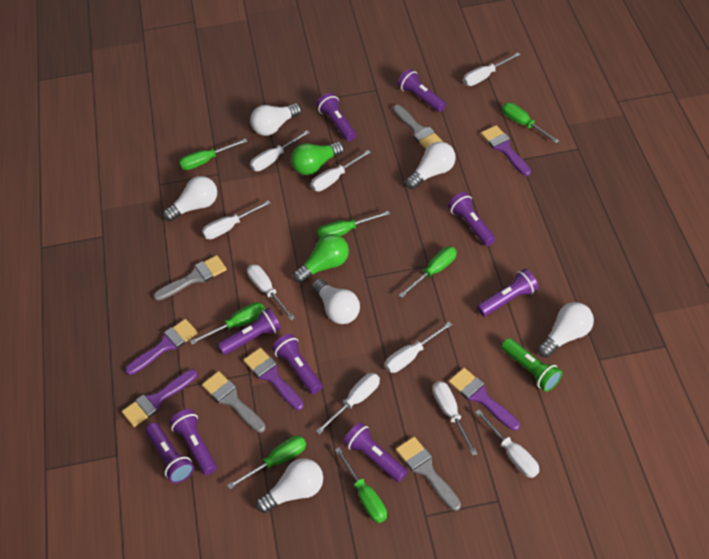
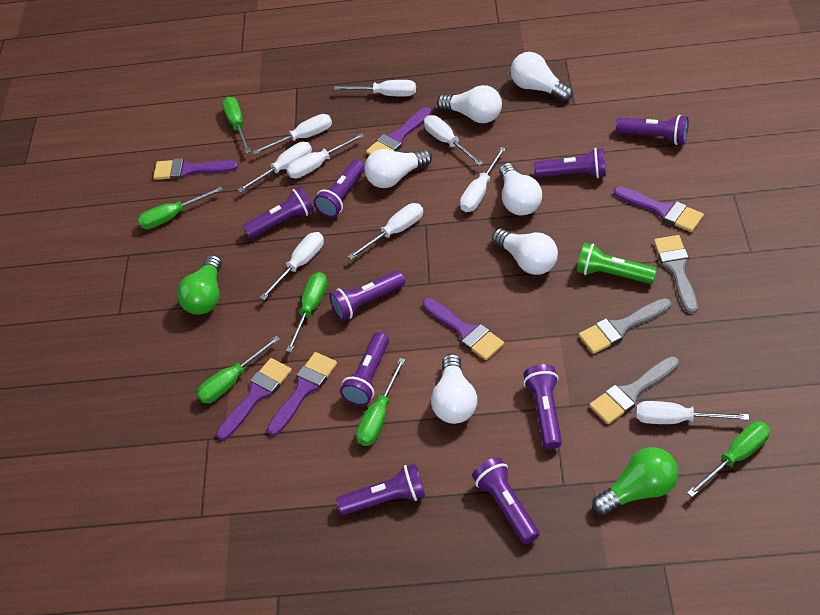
green screwdriver: [179,138,247,170] [190,302,265,345] [227,435,306,489] [317,211,390,239] [335,447,387,523] [398,246,457,298] [502,103,559,144] = 7 -> [138,186,223,229] [196,336,280,403] [222,97,251,153] [286,272,328,352] [356,358,406,446] [687,422,770,497] = 6
grey brush: [153,255,227,301] [202,371,266,433] [393,105,443,149] [396,437,461,511] = 4 -> [579,298,671,354] [589,356,679,424] [654,235,698,314] = 3
purple brush: [122,369,197,427] [125,319,198,375] [244,348,304,410] [449,368,520,431] [481,125,531,176] = 5 -> [153,158,239,180] [216,358,292,440] [267,352,337,436] [366,107,432,155] [423,298,504,360] [614,186,704,232] = 6

